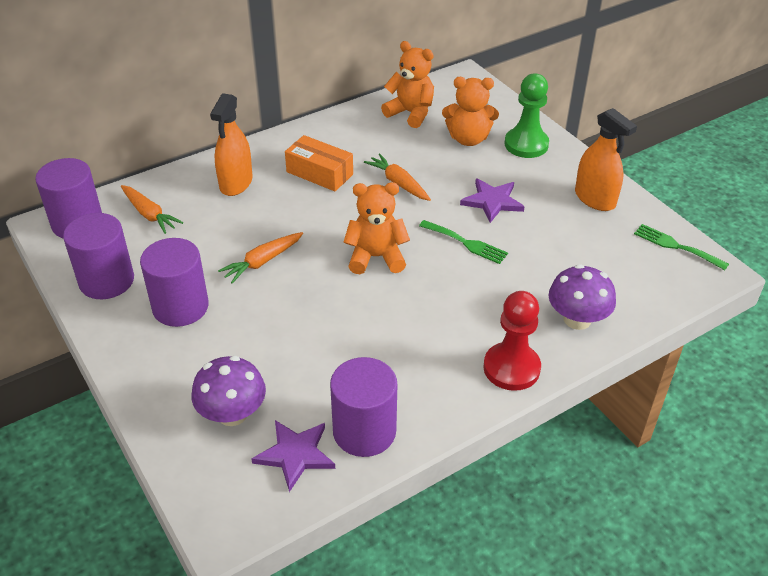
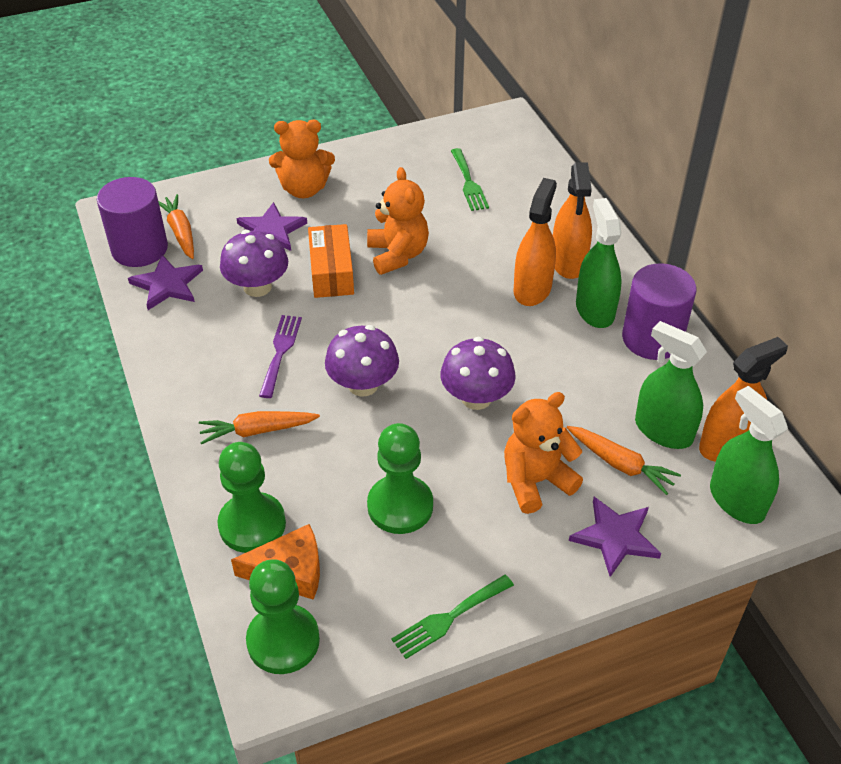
green pawn: [505,73,549,158] = 1 -> [217,442,286,553] [246,559,320,674] [367,423,433,534] = 3
green spray bottle: none = 0 -> [576,198,622,328] [635,321,707,449] [710,386,788,524] = 3
orange cheese: none = 0 -> [231,524,320,600] = 1
orange spray bottle: [210,93,253,196] [575,108,637,211] = 2 -> [514,178,557,306] [553,162,592,279] [699,337,788,462] = 3
purple cylinder: [35,158,102,238] [63,213,134,299] [140,238,209,327] [330,357,397,457] = 4 -> [97,177,168,267] [622,263,697,360] = 2
purple fork: none = 0 -> [259,315,302,398] = 1
purple mushroom: [192,356,266,426] [549,264,616,330] = 2 -> [220,230,288,297] [325,325,399,397] [440,337,516,410] = 3
purple star: [252,420,335,492] [460,178,524,223] = 2 -> [128,255,203,310] [236,202,307,251] [569,497,661,577] = 3
red pawn: [483,291,541,391] = 1 -> none = 0

